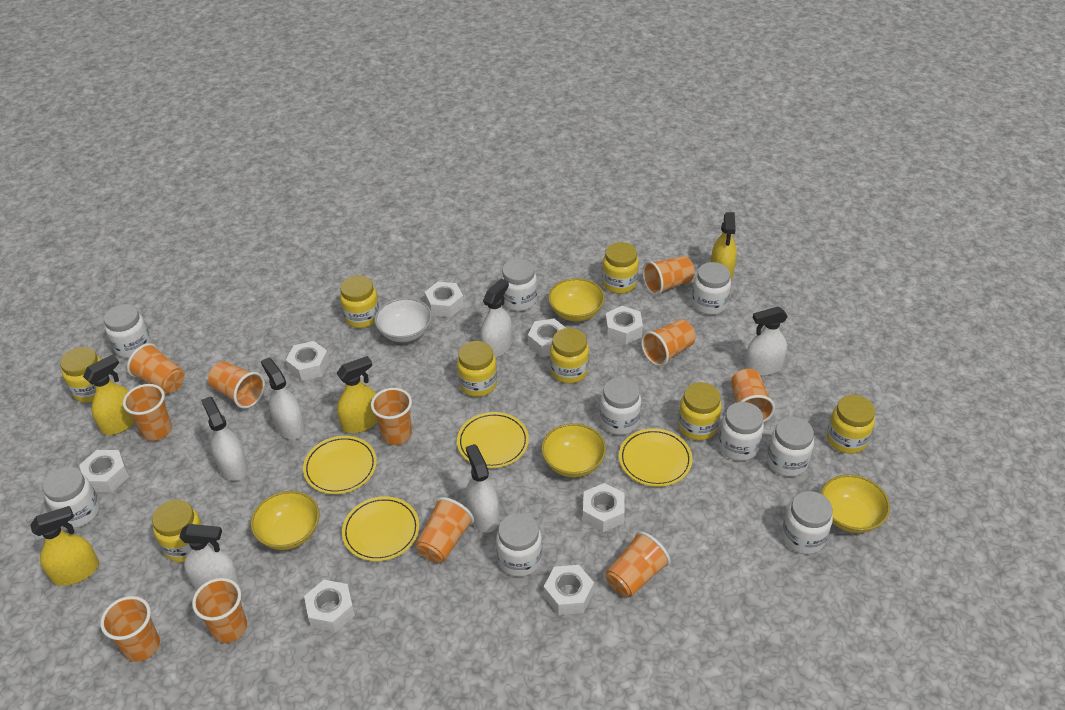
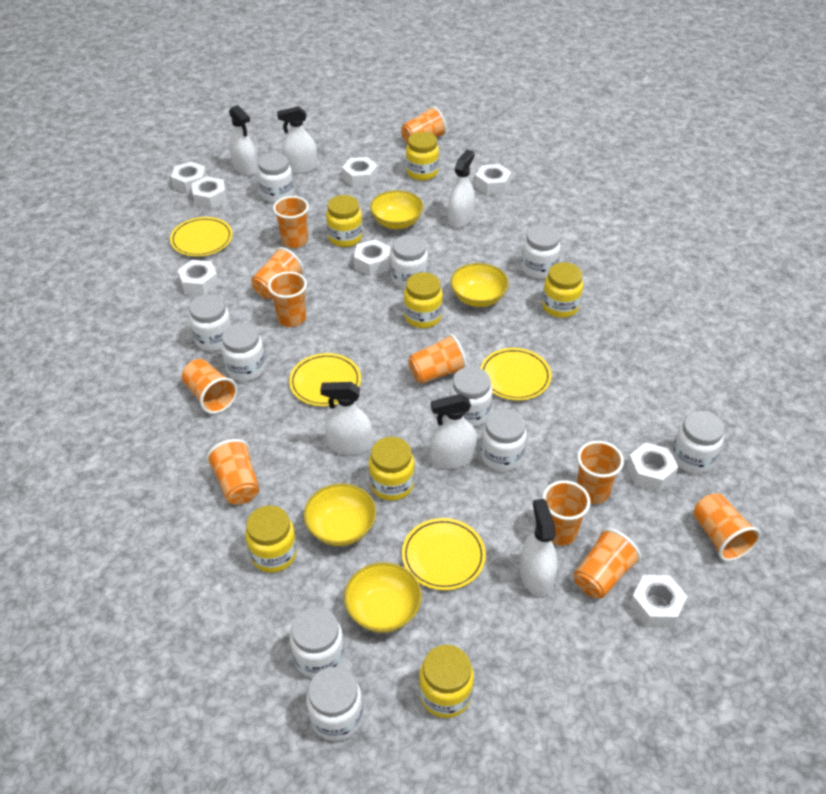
white bowl: [375,298,432,342] = 1 -> none = 0
white jar: [43,467,100,528] [104,304,151,358] [496,513,542,577] [501,259,537,311] [600,377,641,435] [692,262,731,315] [719,402,764,461] [767,417,814,477] [782,491,833,554] = 9 -> [189,294,232,351] [221,323,266,381] [258,153,294,203] [290,607,345,678] [306,667,363,741] [391,235,428,289] [449,367,493,427] [481,409,527,471] [521,225,561,279] [672,411,724,474] = 10
yellow jar: [60,347,110,403] [152,500,202,562] [340,275,379,328] [457,341,497,397] [550,328,589,383] [602,242,639,294] [678,382,722,440] [827,395,875,454] = 8 -> [245,505,297,573] [326,195,363,247] [369,437,415,501] [404,272,443,328] [406,132,439,180] [419,645,474,718] [542,262,583,318] = 7
yellow spray bottle: [30,506,99,586] [83,355,135,435] [337,356,378,433] [711,212,737,279] = 4 -> none = 0

